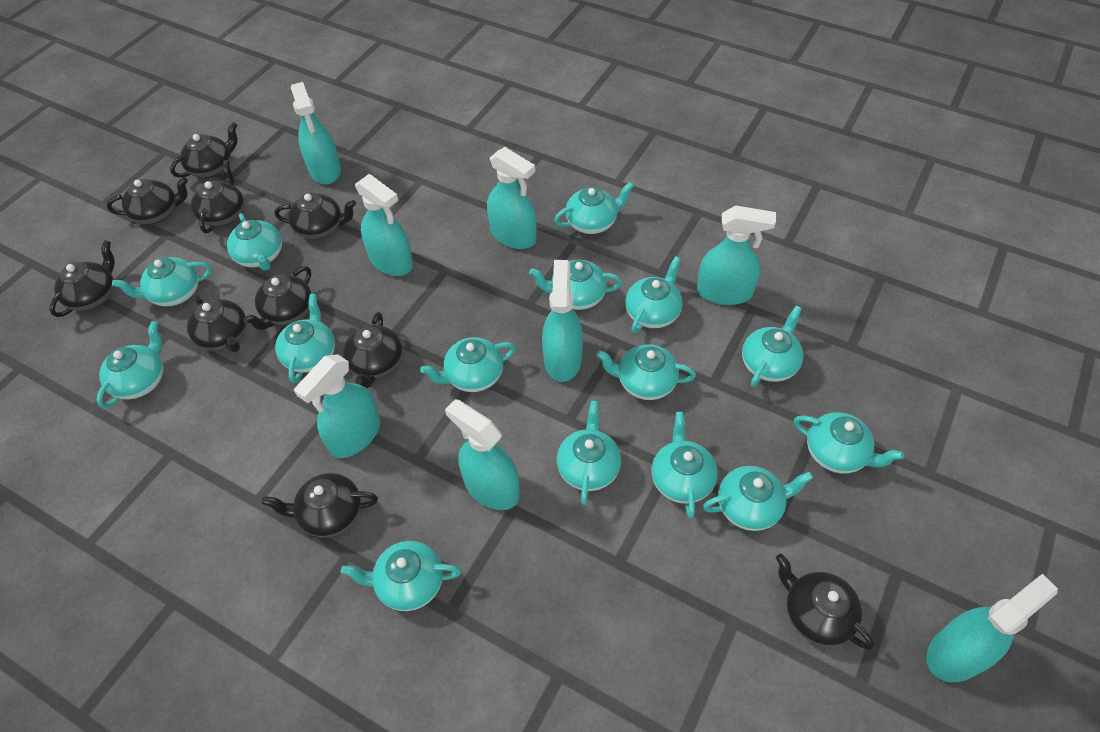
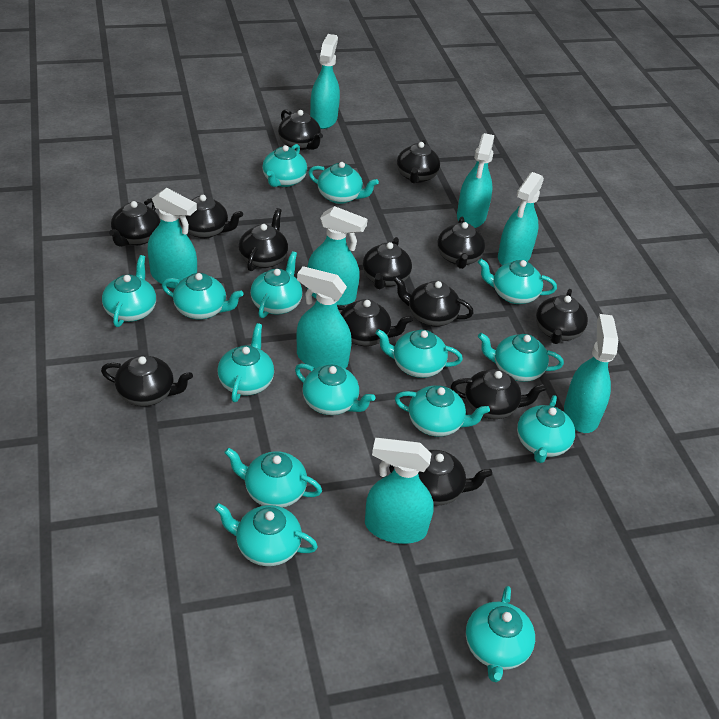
black teapot: [49,240,115,317] [107,177,188,225] [170,122,238,178] [187,294,247,352] [191,160,244,233] [243,266,312,330] [262,473,378,538] [275,193,356,239] [343,312,402,388] [776,554,874,650] = 10 -> [101,355,193,406] [109,198,160,247] [179,195,243,239] [238,208,288,271] [278,110,323,150] [337,299,412,346] [363,237,412,289] [389,450,492,506] [393,276,474,326] [397,140,440,184] [437,217,485,269] [451,369,546,419] [536,289,588,344] = 13

